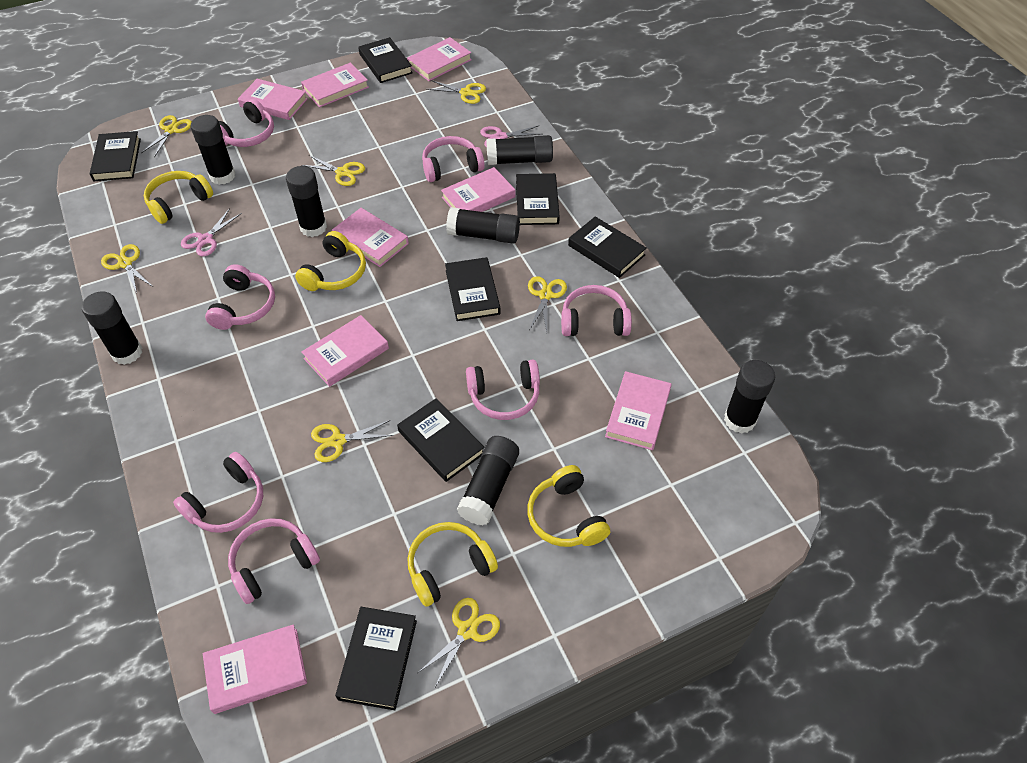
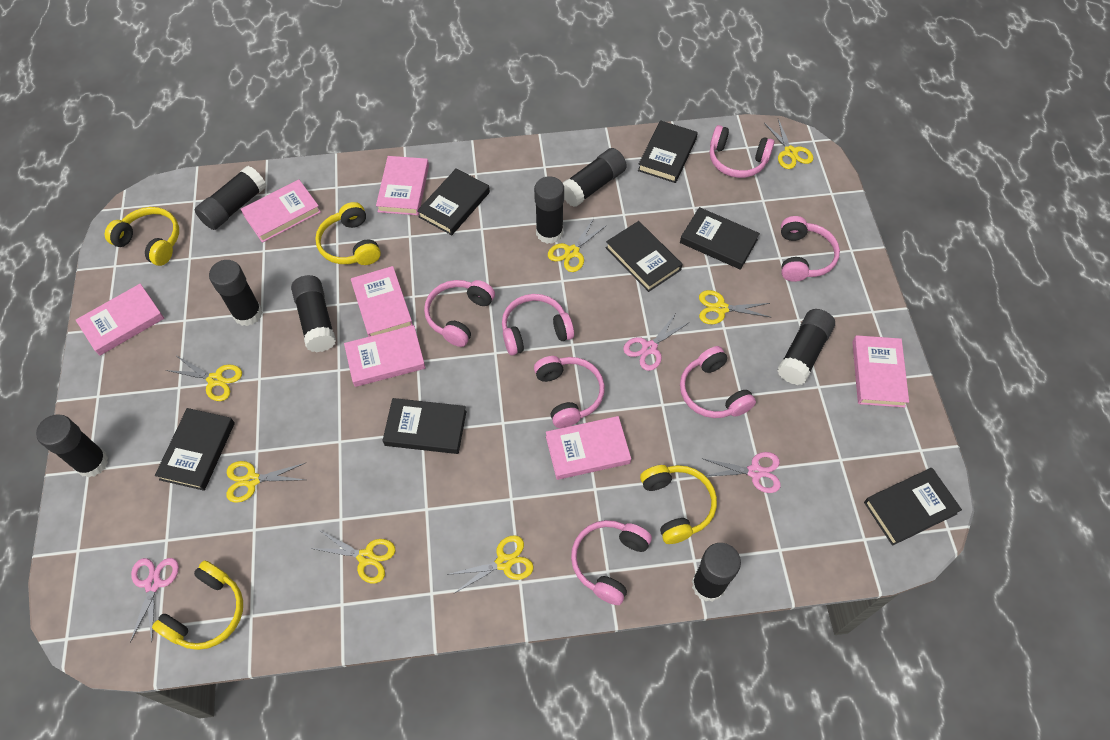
black glue stick: [82,291,142,365] [191,115,236,185] [286,166,327,237] [446,207,520,244] [457,436,519,525] [487,135,553,165] [724,360,775,434] = 7 -> [36,414,108,478] [195,166,266,230] [209,260,263,326] [291,275,336,352] [534,176,564,244] [563,148,627,207] [692,543,741,602] [777,309,835,385] = 8
pink book: [203,624,307,714] [238,79,307,120] [301,62,369,108] [301,315,389,387] [332,208,409,267] [407,37,472,81] [441,167,515,212] [605,371,672,450] = 8 -> [76,284,164,356] [241,180,321,243] [344,325,426,387] [351,266,413,337] [376,156,429,215] [546,416,631,480] [852,335,909,408] = 7
pink scissors: [181,208,242,256] [480,126,542,148] = 2 -> [130,558,179,643] [623,313,690,371] [701,452,781,493] = 3

